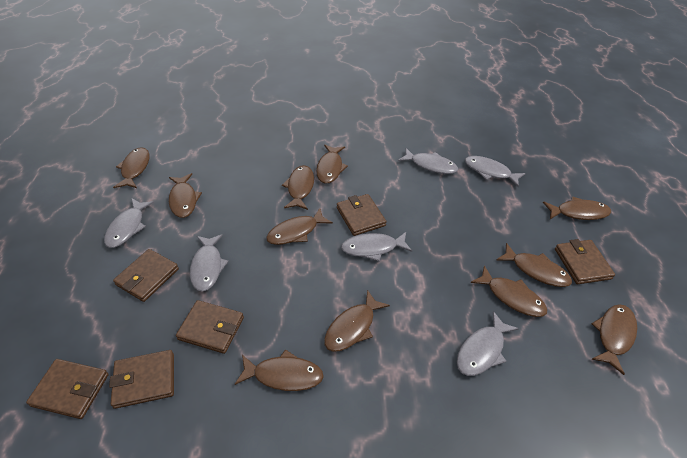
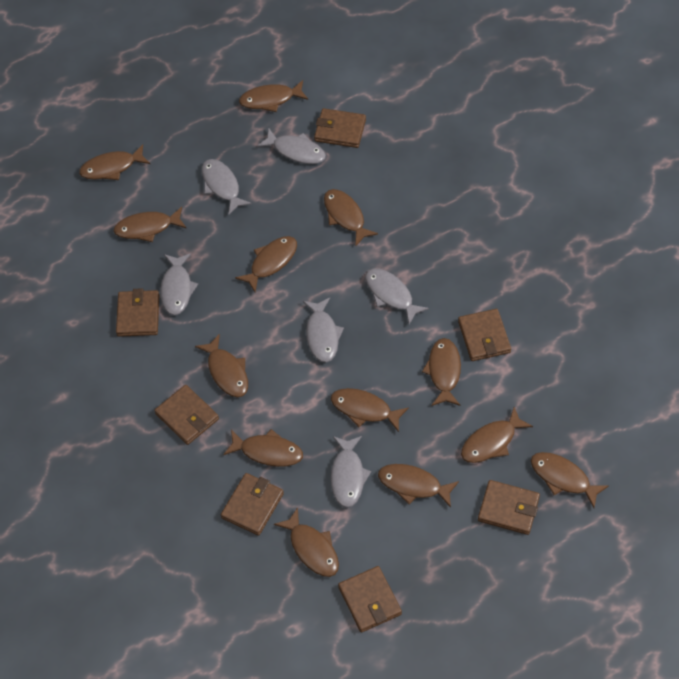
brown fish: [113,147,149,188] [169,173,202,218] [235,349,324,391] [266,208,333,245] [282,165,314,210] [316,145,348,184] [324,290,390,352] [470,265,547,317] [496,243,572,287] [543,196,611,220] [591,304,637,375] = 11 -> [79,144,150,180] [113,207,187,242] [195,334,248,397] [223,429,303,467] [235,236,297,292] [239,80,308,112] [274,507,339,577] [324,189,378,247] [331,388,409,432] [378,464,459,508] [422,338,461,406] [461,407,533,463] [531,452,609,508] = 13
brown wallet: [26,359,109,419] [109,350,174,409] [113,249,179,302] [176,300,244,354] [337,194,386,236] [555,239,615,284] = 6 -> [116,288,159,337] [154,385,219,445] [221,473,284,536] [314,108,366,148] [338,566,402,633] [458,309,511,361] [478,480,540,535] = 7

